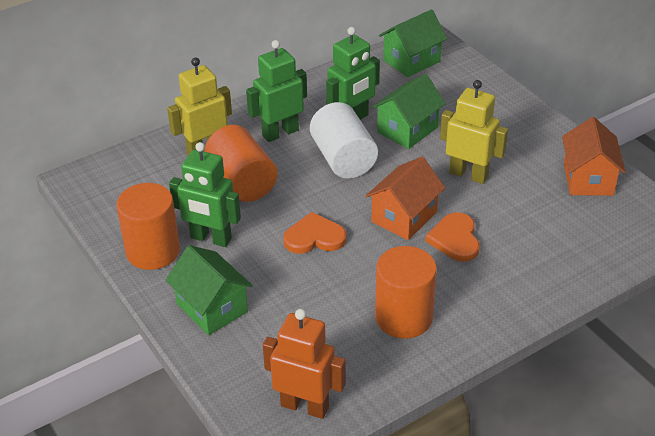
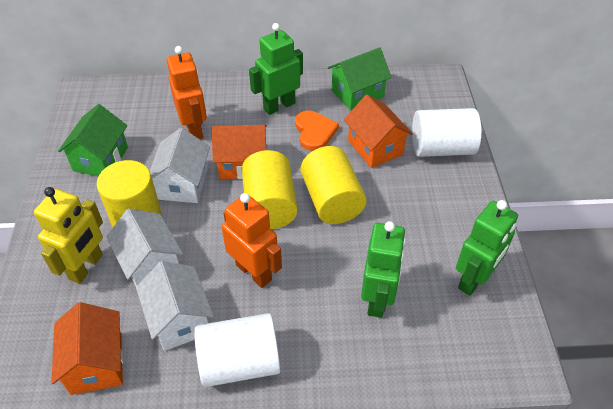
green house: [166,245,253,336] [372,74,446,149] [379,9,447,77] = 3 -> [58,104,128,176] [328,47,392,110] = 2
orange cylinder: [116,183,180,270] [204,125,278,202] [375,246,437,339] = 3 -> none = 0
orange heart: [283,212,346,254] [425,212,480,262] = 2 -> [295,111,339,151] = 1
orange house: [365,157,445,240] [562,117,626,196] = 2 -> [51,302,123,395] [212,125,267,179] [344,95,413,168] = 3
orange robot: [263,309,346,419] = 1 -> [167,46,207,139] [222,193,282,288] = 2
white cylinder: [310,102,378,179] = 1 -> [194,313,280,387] [412,108,482,157] = 2
white house: none = 0 -> [106,208,183,286] [136,261,214,351] [150,128,210,203] = 3
yellow cylinder: none = 0 -> [97,160,162,228] [242,150,298,229] [301,146,366,224] = 3
yellow robot: [167,57,232,155] [440,80,508,184] = 2 -> [34,187,103,284] = 1

